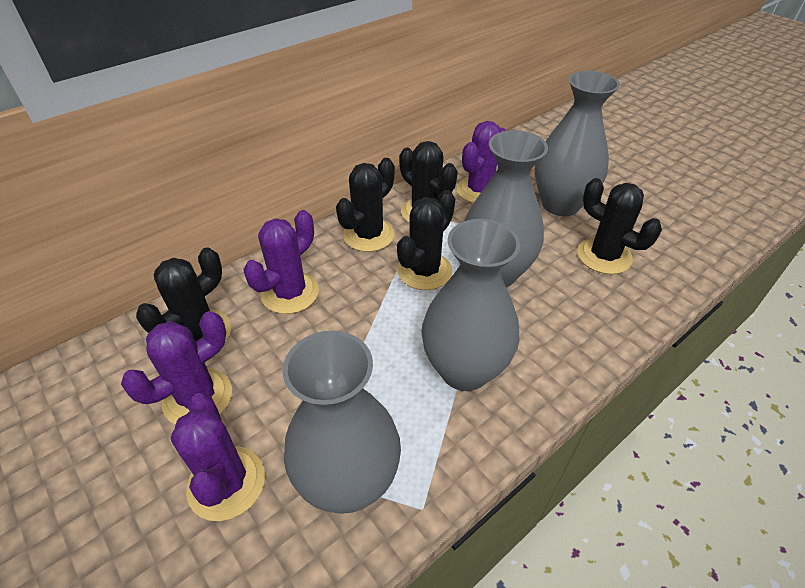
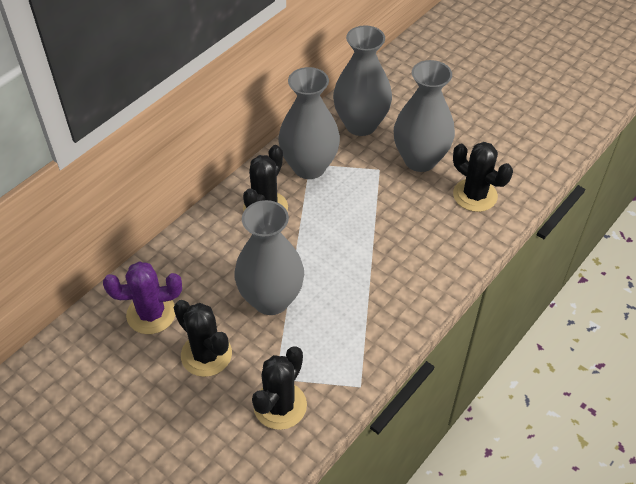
black cactus: [136,248,231,342] [336,158,395,252] [397,190,455,290] [399,141,458,223] [577,178,662,274] = 5 -> [174,300,232,377] [243,145,288,211] [252,346,307,430] [453,142,513,212] = 4
purple cactus: [121,311,232,425] [171,393,265,521] [244,210,319,314] [457,121,506,203] = 4 -> [103,261,182,334] = 1

